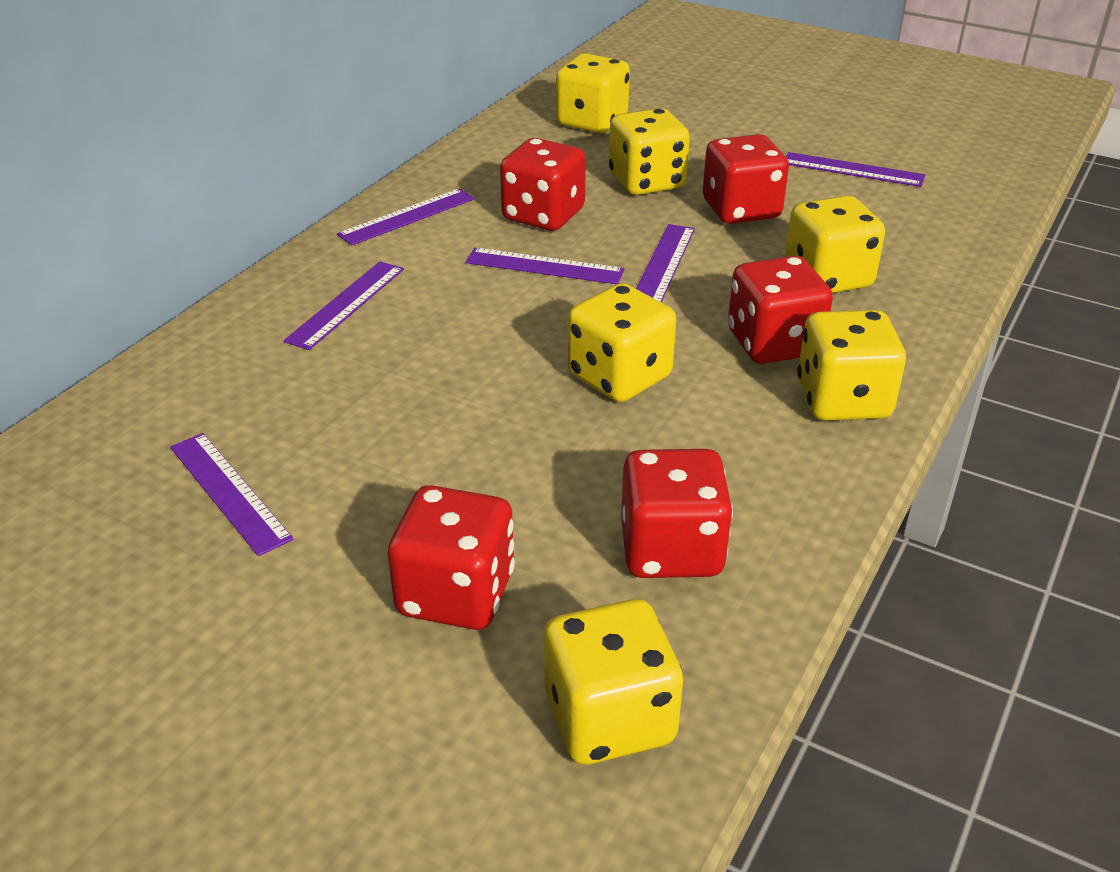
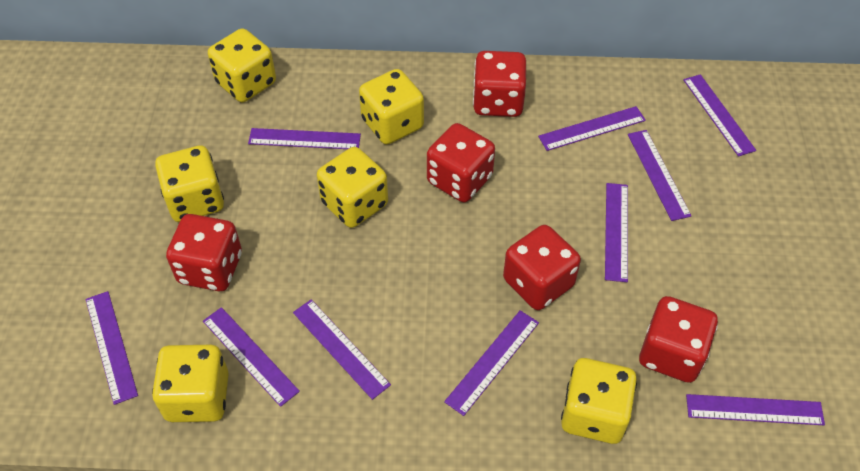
purple ruler: [170,433,293,556] [284,261,404,350] [337,188,475,245] [466,248,624,284] [636,224,695,302] [786,152,925,187] = 6 -> [85,291,138,405] [203,307,300,407] [248,128,361,149] [293,299,391,400] [444,310,539,416] [538,106,646,151] [605,183,628,282] [628,130,692,221] [683,74,756,157] [686,394,825,425] = 10

